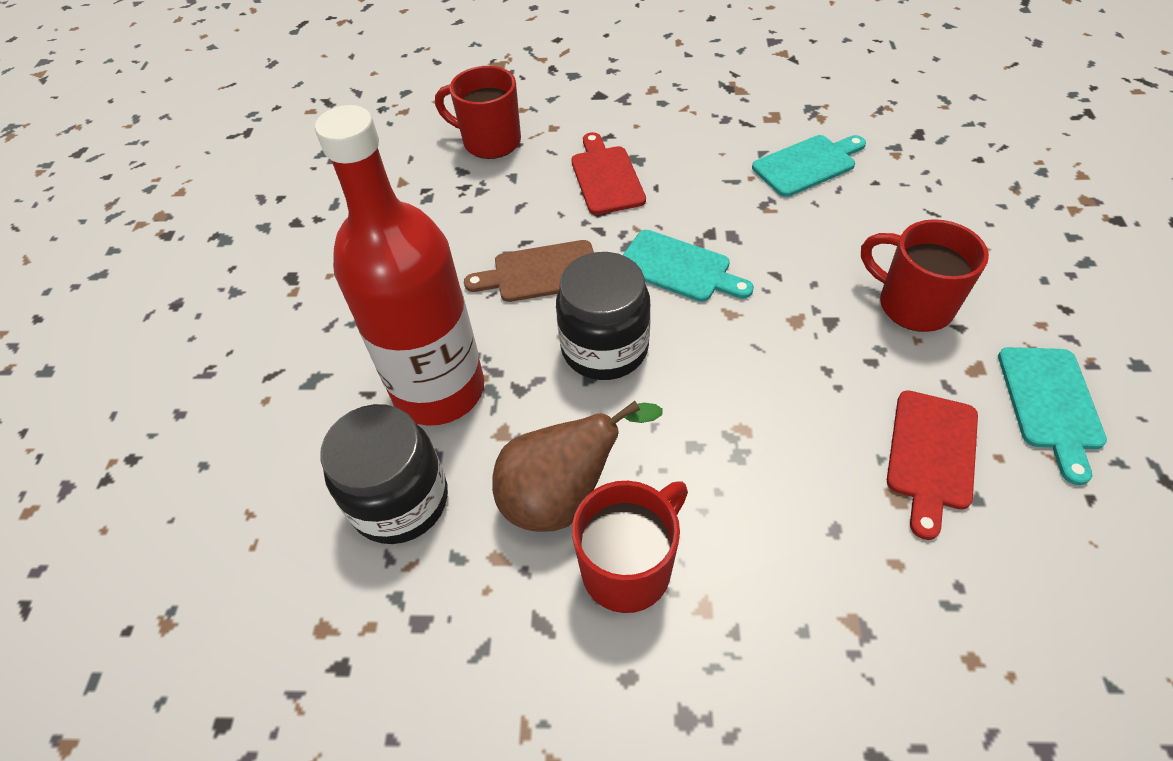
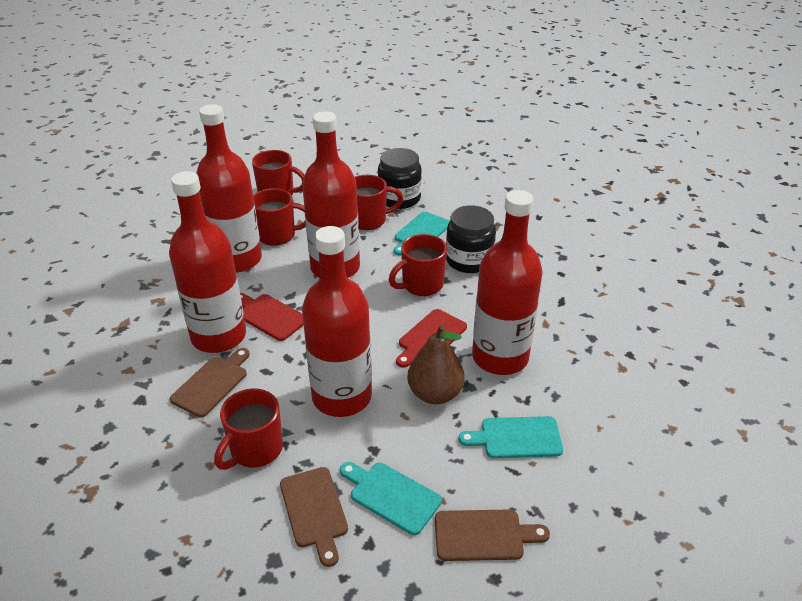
brown cutting board: [464,240,594,302] = 1 -> [170,348,250,417] [280,467,348,567] [435,510,550,561] = 3
red bottle: [315,105,484,426] = 1 -> [169,171,246,353] [196,104,262,273] [302,111,360,278] [302,226,372,417] [472,190,543,375] = 5
red mug: [435,66,521,159] [572,481,688,613] [861,219,989,332] = 3 -> [214,388,283,470] [252,150,305,195] [253,188,306,246] [355,175,403,230] [389,234,447,296] = 5

